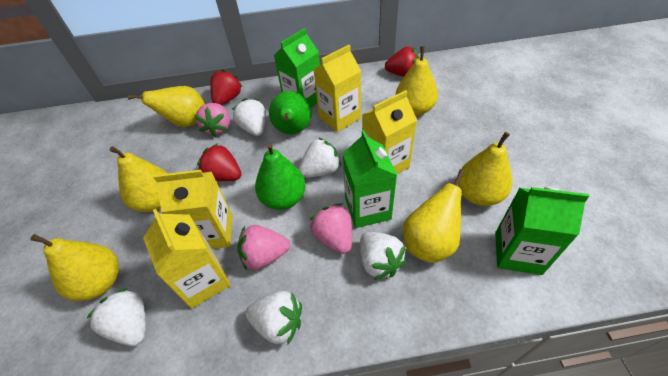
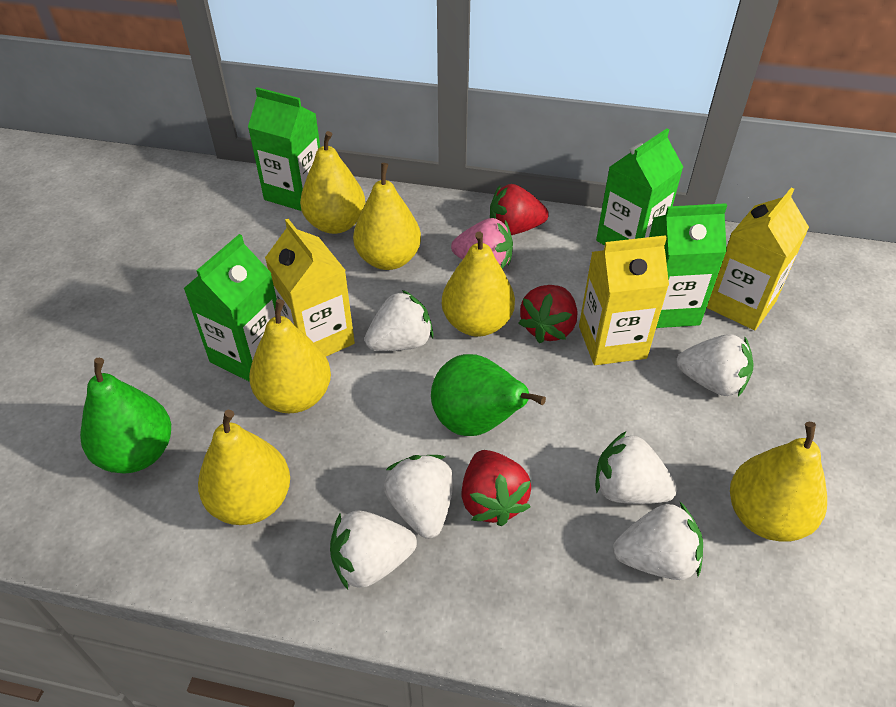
green carton: [274,28,320,107] [343,130,397,228] [495,187,589,275] = 3 -> [183,234,277,382] [248,87,320,211] [596,128,683,246] [649,203,727,328] = 4
pink strawberry: [195,103,230,137] [237,225,290,271] [310,203,352,254] = 3 -> [451,218,513,269] = 1
white strawberry: [86,288,146,346] [232,98,266,136] [245,291,302,344] [299,138,341,178] [360,232,407,280] = 5 -> [330,510,417,590] [364,290,433,351] [384,455,453,539] [595,432,677,504] [613,501,703,580] [676,334,754,396] = 6
yellow carton: [143,209,231,309] [153,170,233,249] [314,45,361,132] [362,90,417,174] = 4 -> [265,219,355,356] [579,235,669,365] [707,188,809,330] = 3

